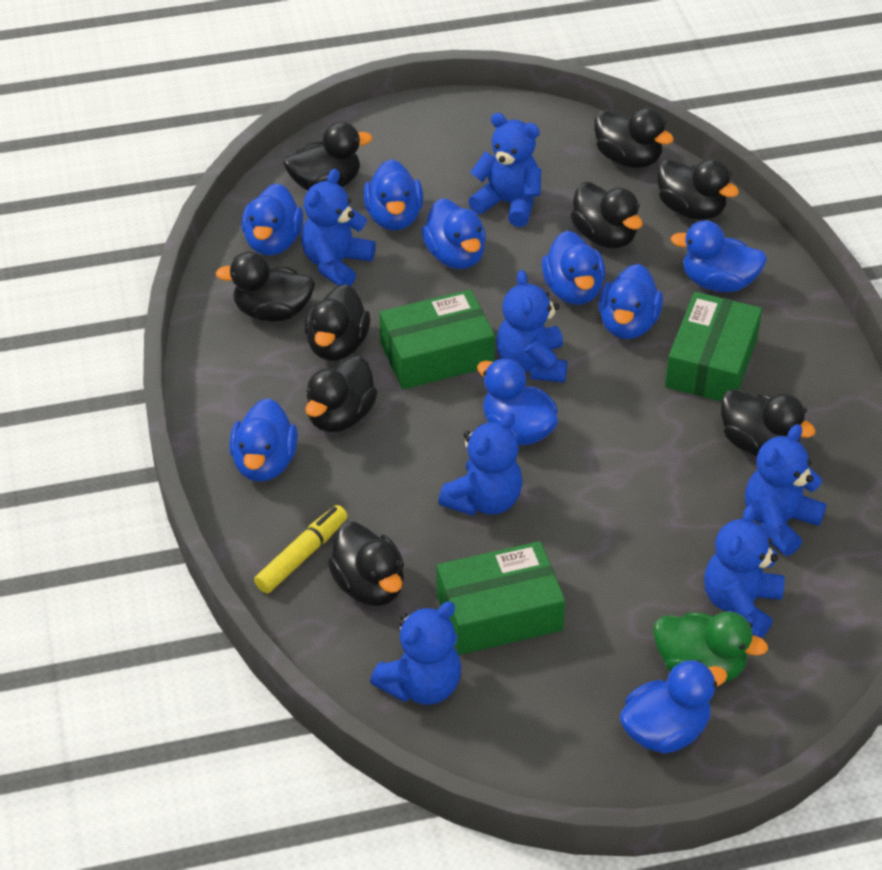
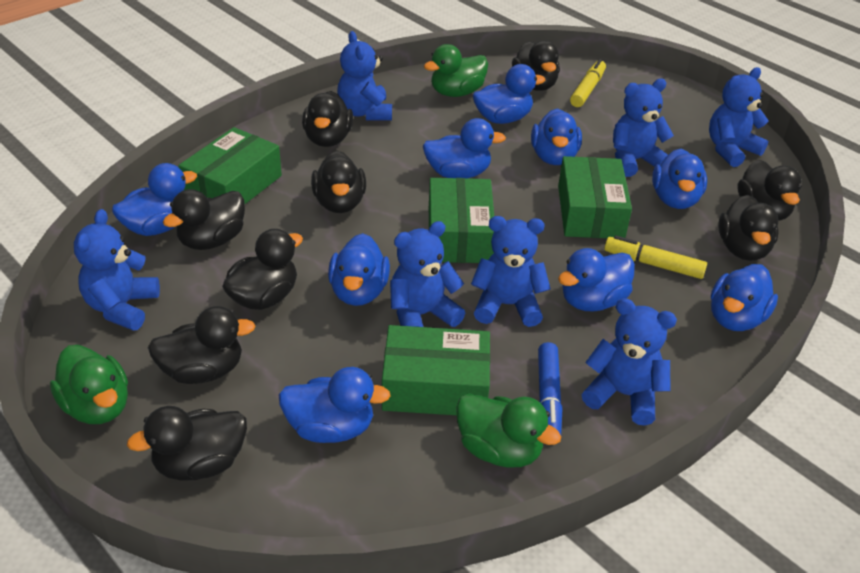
blue marker: none = 0 -> [538,342,563,435] = 1
green box: [379,289,495,389] [437,541,565,655] [665,292,762,401] = 3 -> [178,127,282,204] [382,325,490,415] [429,178,494,263] [558,156,632,238] = 4
green duck: [653,611,768,682] = 1 -> [50,345,128,424] [424,44,488,97] [456,393,561,467] = 3
yellow marker: [254,505,348,593] = 1 -> [570,59,606,107] [604,235,707,279] = 2

